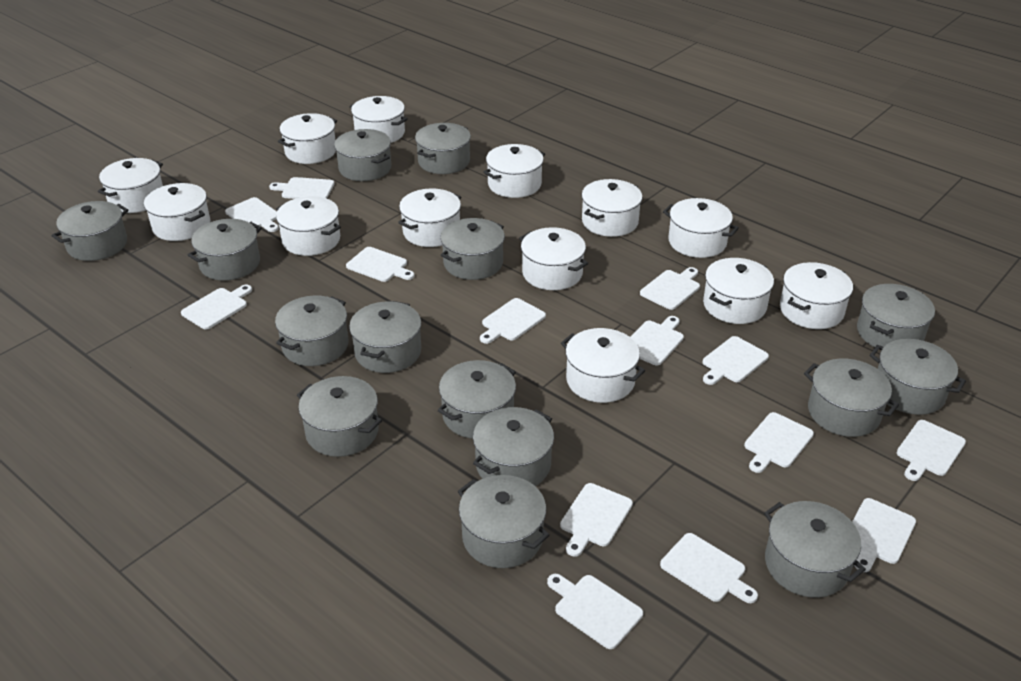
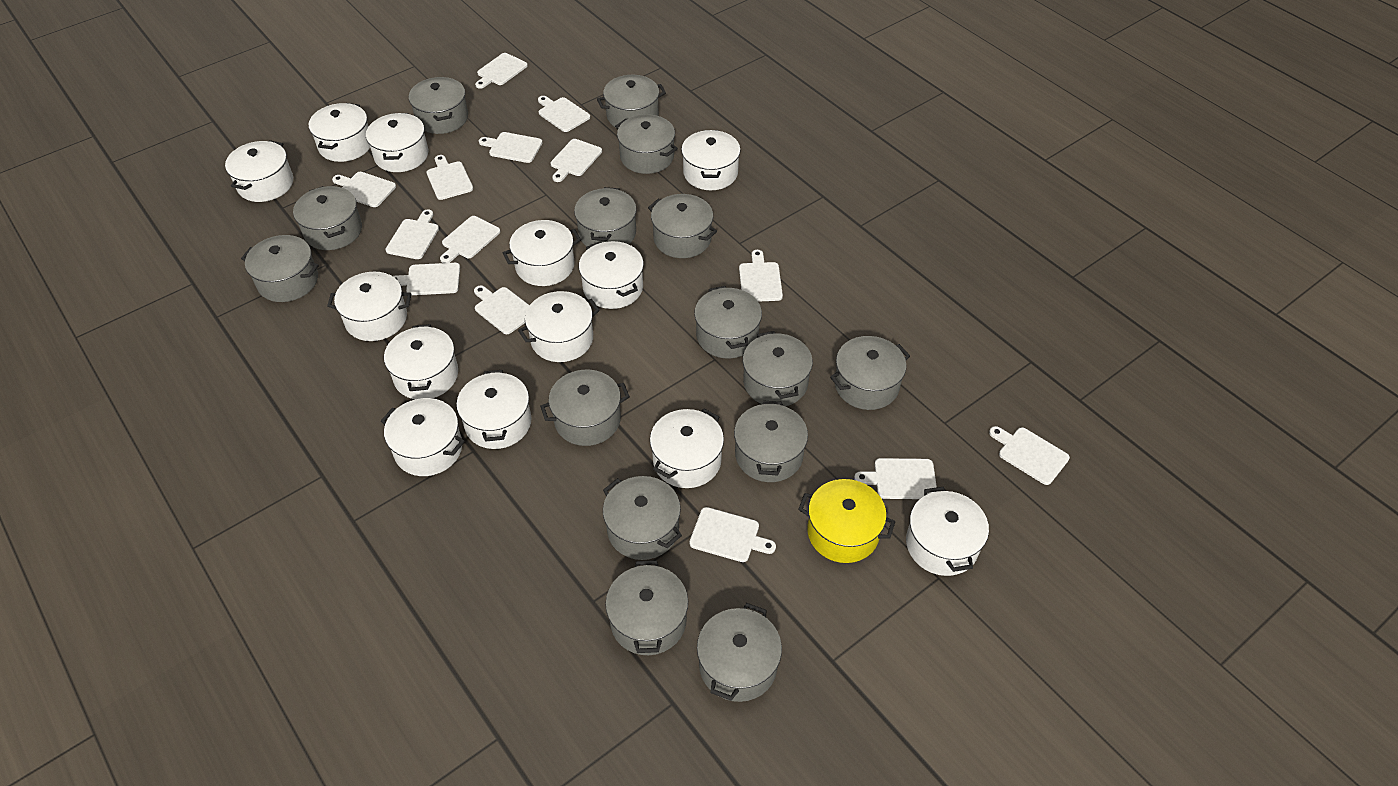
yellow pot: none = 0 -> [798,479,895,563] = 1

